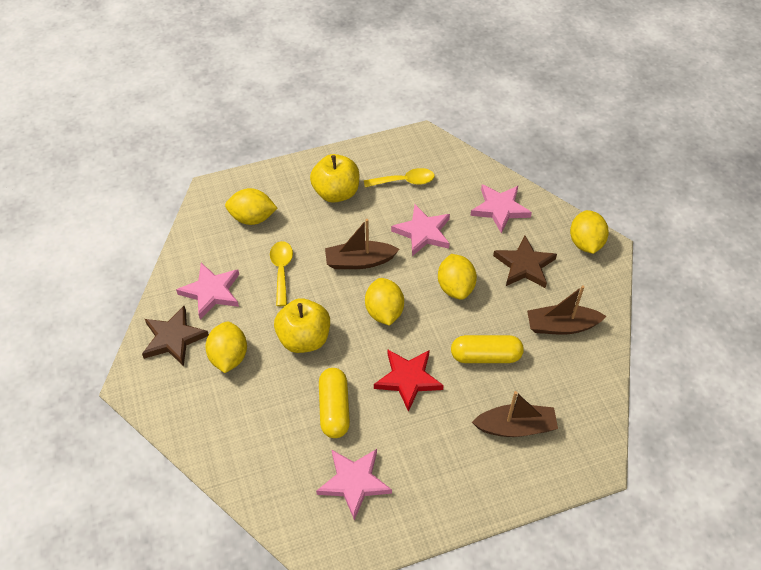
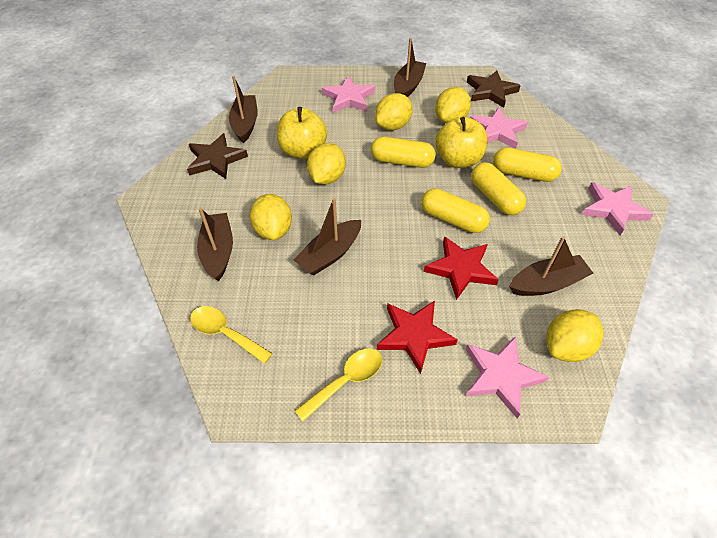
brown boat: [325,219,399,269] [472,391,558,437] [527,286,606,335] = 3 -> [197,208,233,281] [229,76,258,143] [294,198,361,275] [394,38,426,97] [509,236,594,296] = 5
red star: [374,350,444,412] = 1 -> [377,301,458,374] [424,236,499,300] = 2
yellow capsule: [319,368,350,438] [451,335,524,363] = 2 -> [371,137,436,168] [421,188,490,233] [471,162,526,215] [493,147,562,182] = 4

